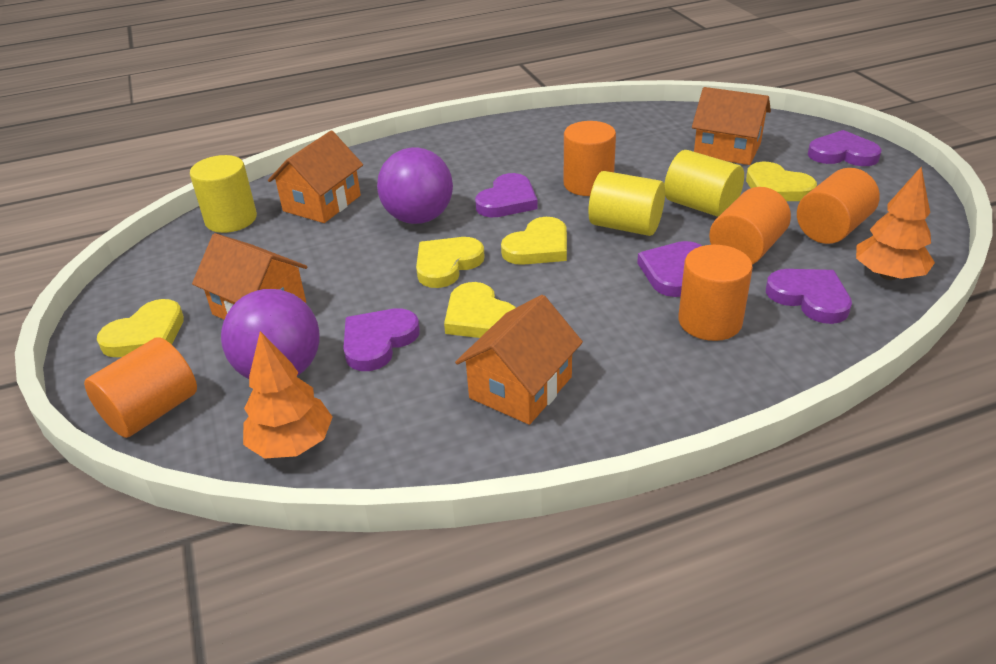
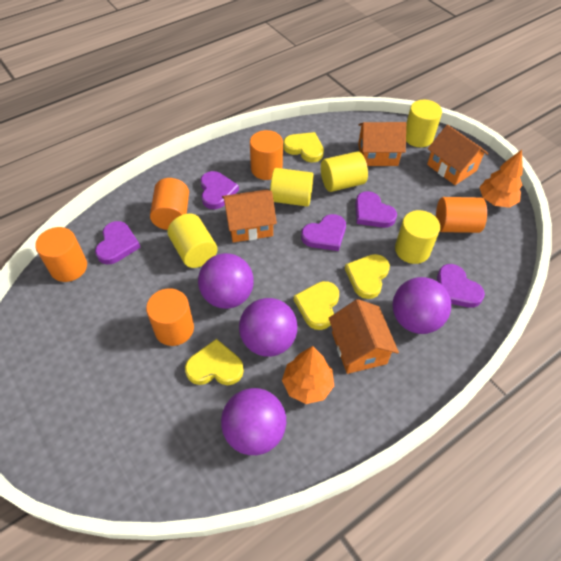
purple ball: [221,289,320,379] [377,147,453,224] = 2 -> [198,253,254,309] [221,388,286,455] [239,298,297,357] [393,277,451,334] = 4
yellow cylinder: [190,155,257,233] [588,171,665,236] [664,150,744,217] = 3 -> [167,214,218,268] [270,168,314,207] [321,151,368,192] [395,210,440,264] [406,100,442,147] = 5
yellow heart: [97,299,184,357] [416,237,485,288] [444,282,516,338] [501,217,567,265] [746,162,817,201] = 5 -> [185,339,244,385] [283,132,324,162] [294,281,339,330] [345,254,390,299] = 4

